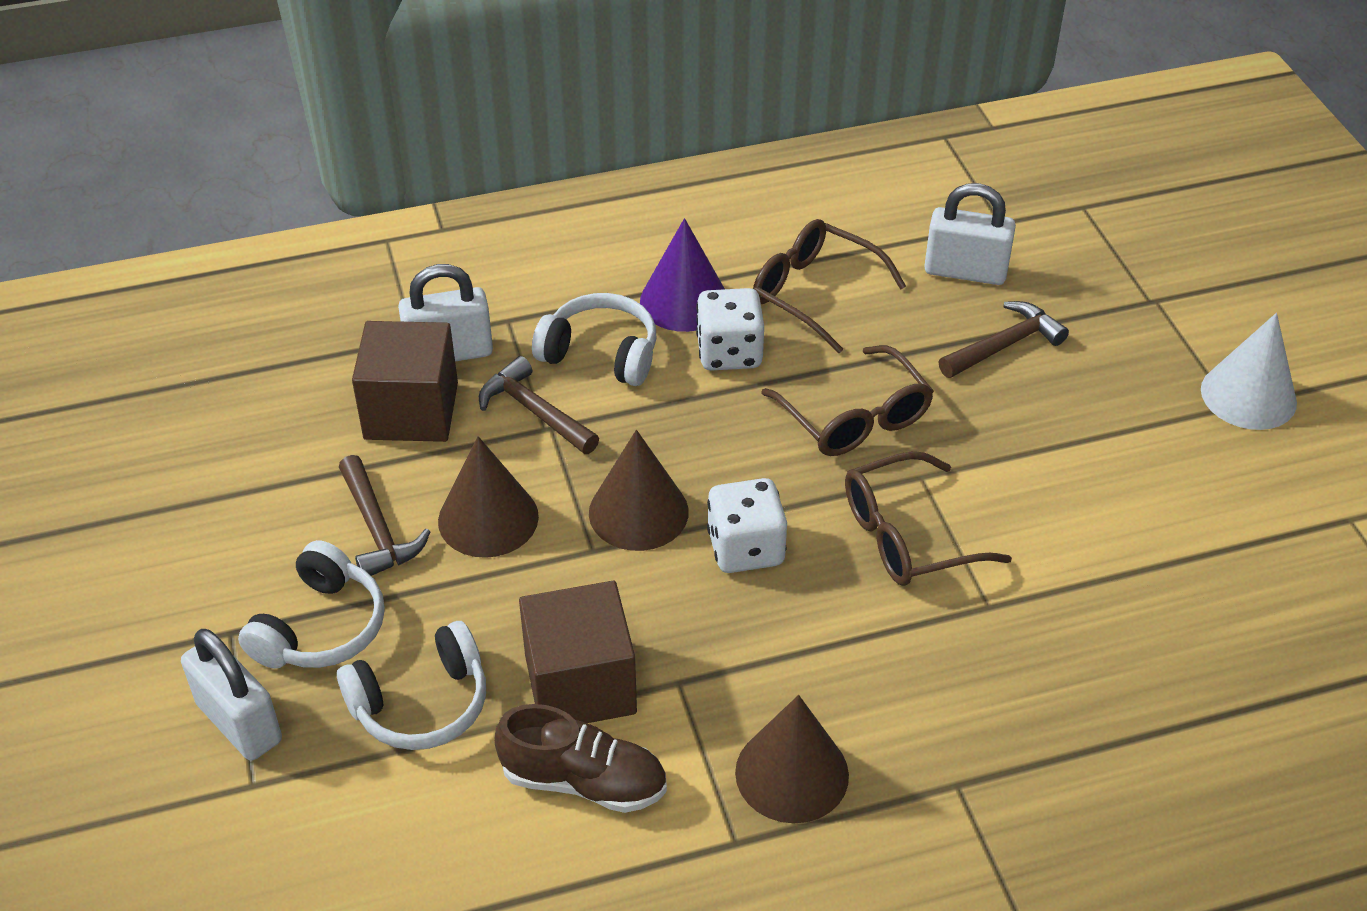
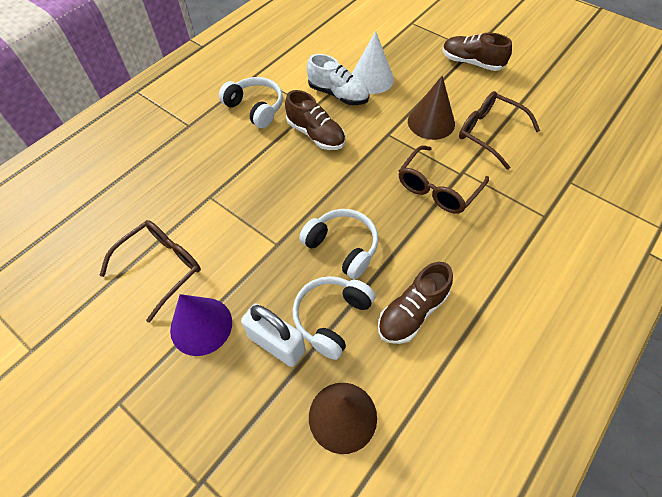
brown cone: [438,436,539,558] [589,430,689,551] [735,695,849,823] = 3 -> [309,383,377,454] [408,76,455,140] = 2
brown cube: [352,321,458,442] [519,581,637,723] = 2 -> none = 0
brown hammer: [339,455,430,576] [479,356,599,454] [939,301,1069,378] = 3 -> none = 0
brown shoe: [495,704,667,813] = 1 -> [285,90,345,150] [378,262,453,344] [443,32,512,71] = 3
white dice: [696,288,764,371] [707,478,787,573] = 2 -> none = 0
white padlock: [181,629,282,761] [398,264,493,361] [924,183,1016,285] = 3 -> [241,303,305,367] = 1
white shoe: none = 0 -> [307,54,369,105] = 1

